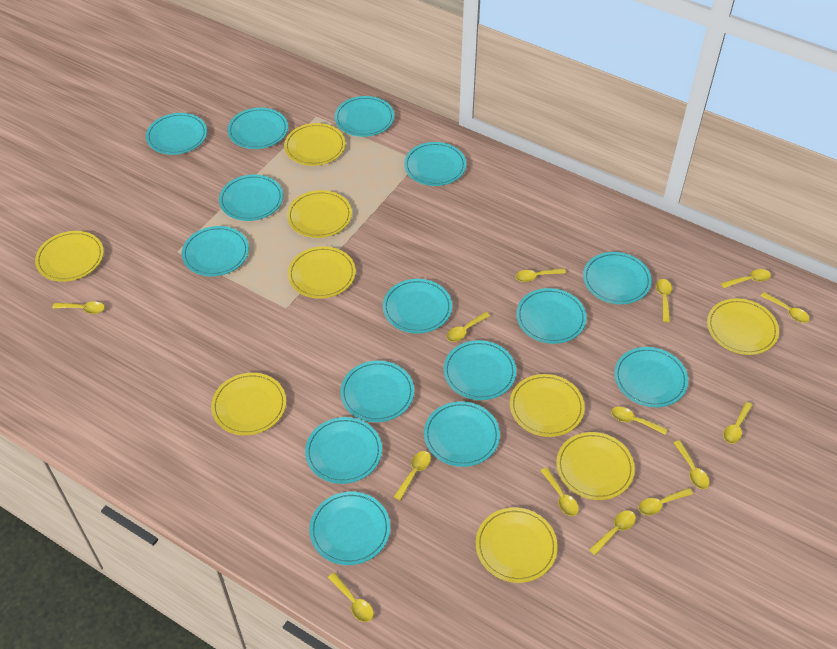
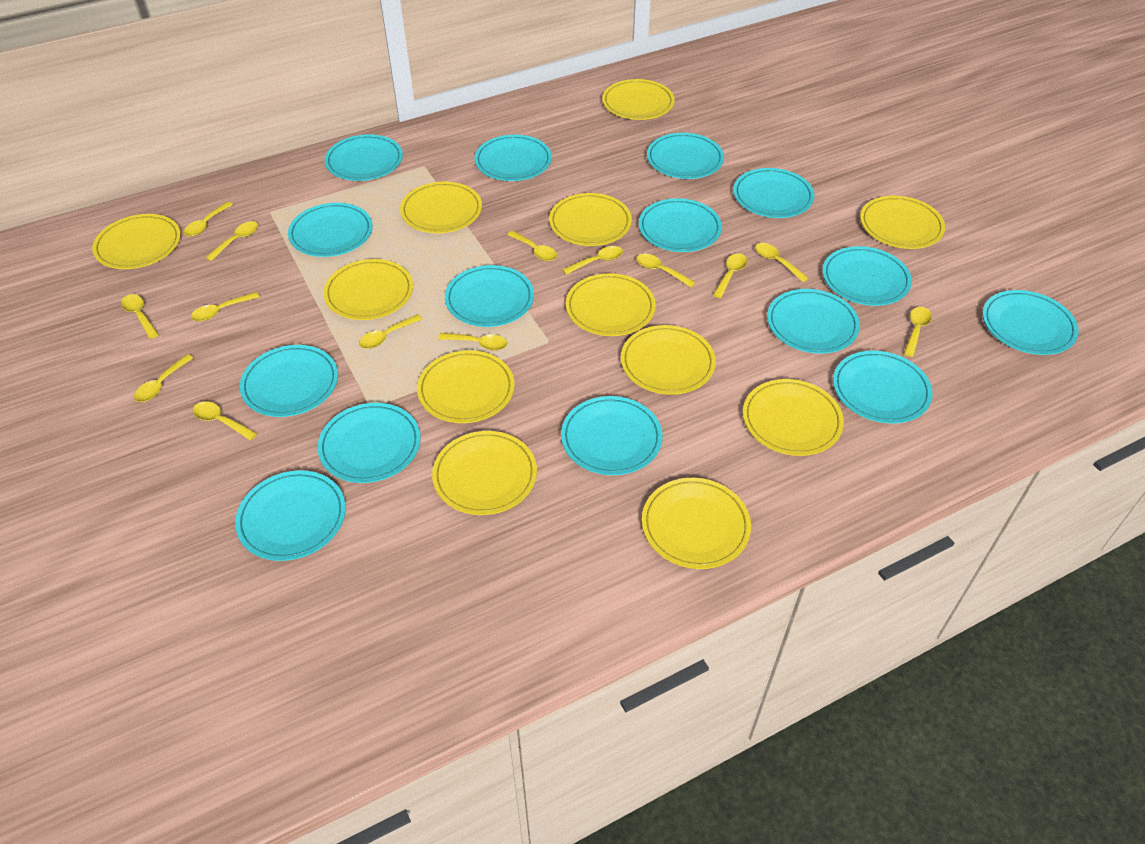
yellow plate: [35,231,104,282] [211,373,286,435] [284,123,346,166] [287,190,352,238] [288,246,356,299] [476,507,558,583] [510,374,585,437] [556,432,635,500] [707,298,779,355] = 9 -> [92,214,181,269] [323,259,413,320] [400,182,482,233] [417,350,515,423] [432,431,537,515] [549,193,632,246] [566,273,656,336] [602,79,675,120] [621,325,716,395] [642,478,751,569] [743,379,844,456] [860,196,945,249] = 12

